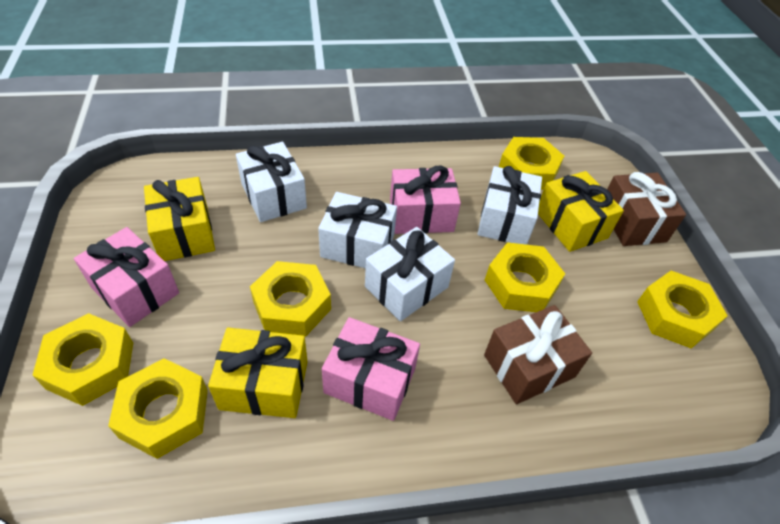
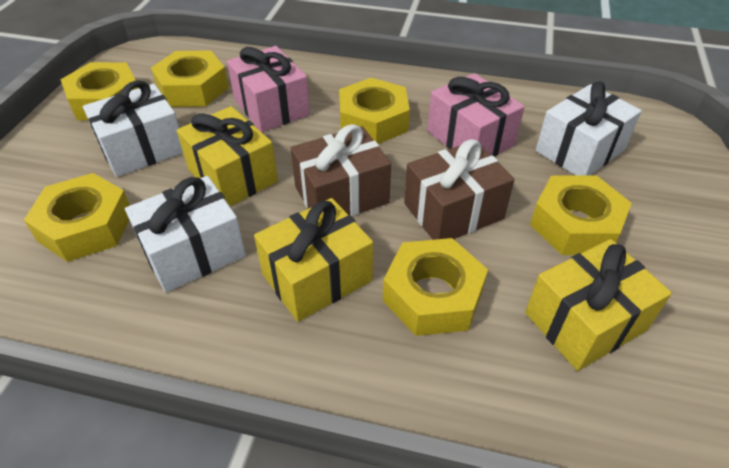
pink gift: [74,227,179,327] [322,317,420,421] [390,165,461,234] = 3 -> [227,46,310,132] [427,73,525,157] = 2
white gift: [236,142,307,222] [318,192,397,268] [365,227,455,321] [478,166,542,245] = 4 -> [83,80,183,177] [125,176,246,293] [536,81,642,175] = 3

